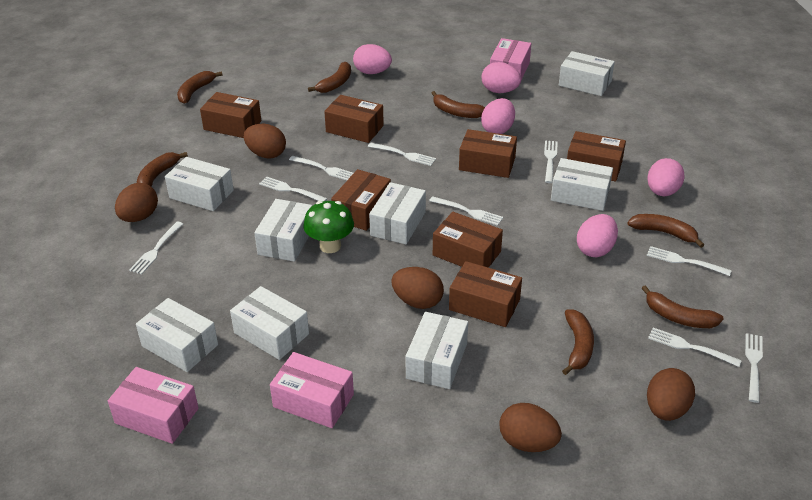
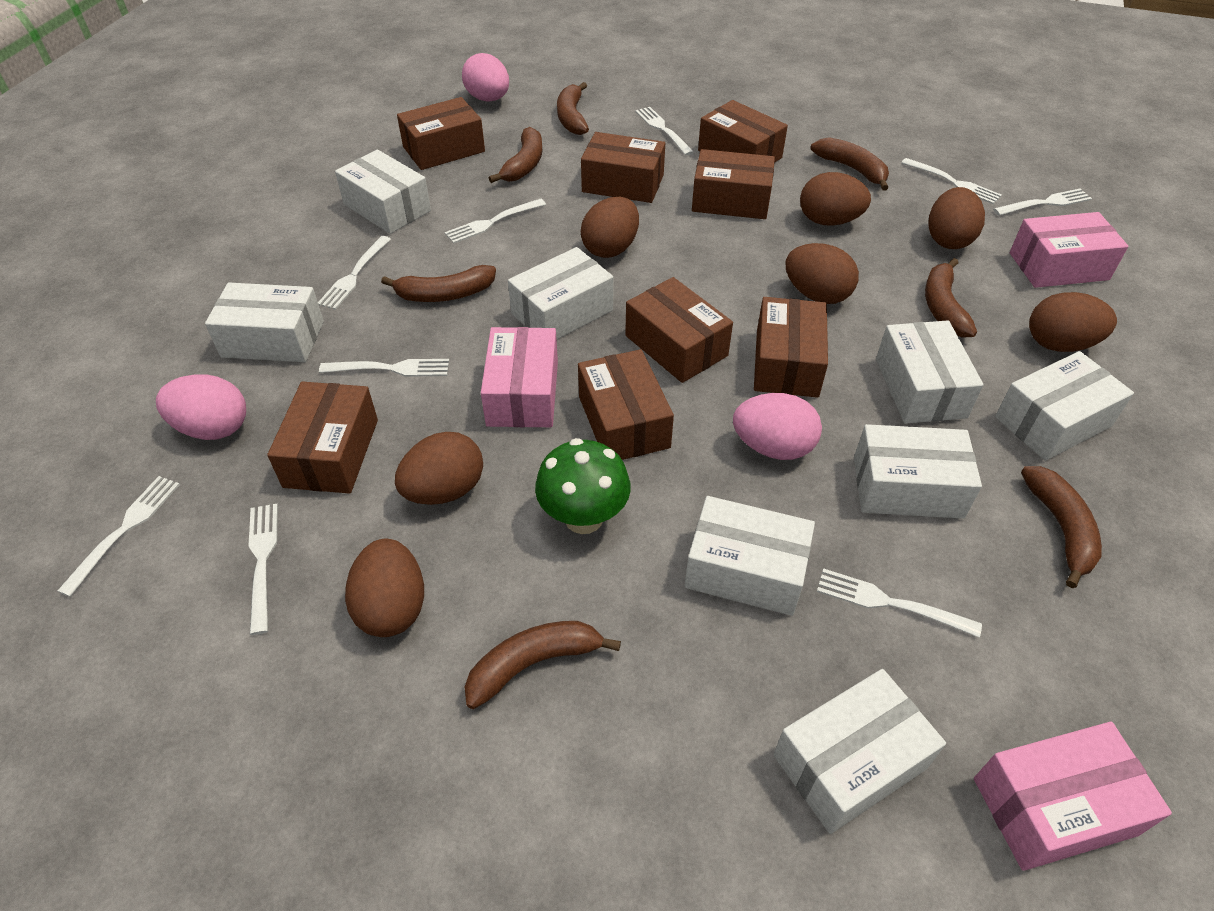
brown box: [200,92,261,138] [324,95,384,143] [331,169,391,231] [433,212,503,268] [449,261,522,327] [459,129,517,178] [567,131,626,181] = 7 -> [267,381,378,494] [397,97,485,170] [578,349,674,460] [581,132,665,203] [625,277,733,383] [692,149,775,219] [698,100,788,163] [754,297,828,398] = 8
brown egg: [115,183,158,222] [244,124,286,159] [391,267,444,309] [499,403,562,452] [647,368,695,421] = 5 -> [345,538,424,637] [395,432,483,505] [581,197,639,258] [785,243,859,304] [800,172,871,226] [928,187,985,249] [1029,292,1117,352] = 7
pink egg: [353,44,392,74] [481,62,521,93] [481,98,515,134] [577,214,618,257] [648,158,685,196] = 5 -> [156,374,246,440] [462,53,509,102] [733,393,822,460] = 3

